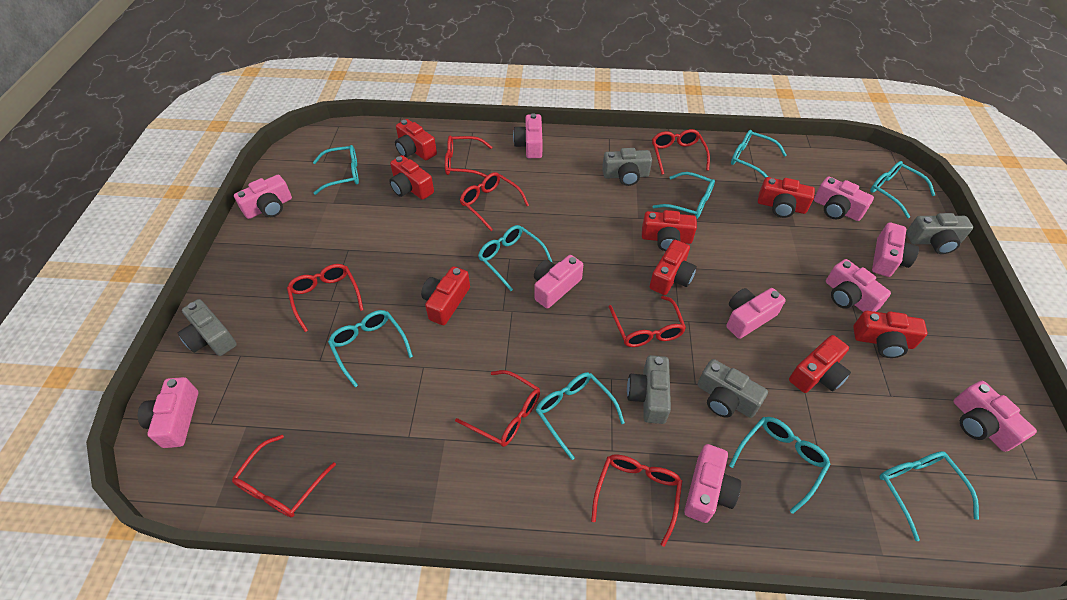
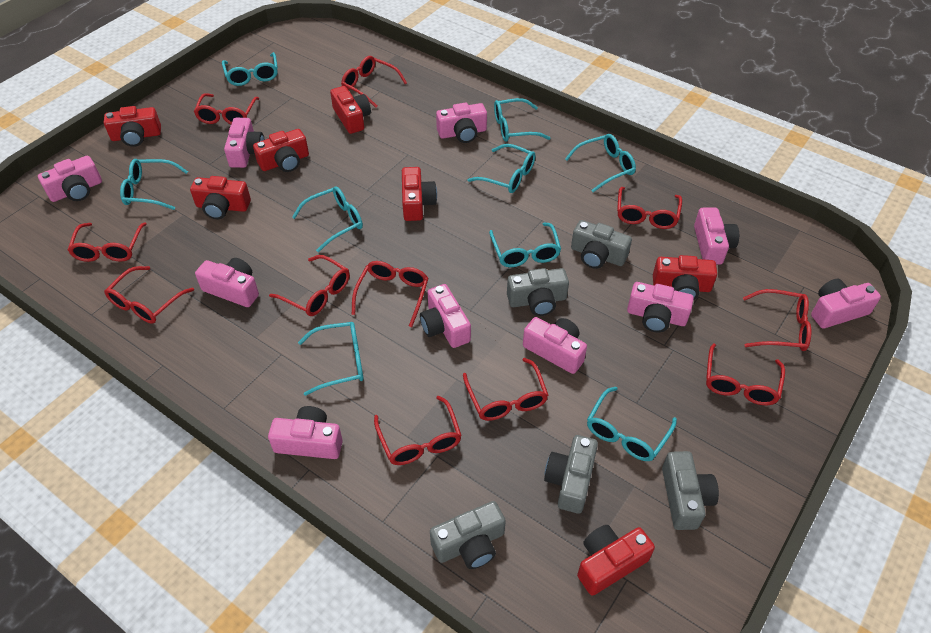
red camera: [389,155,434,200] [395,119,437,161] [421,266,470,325] [642,210,697,251] [650,240,697,295] [758,177,815,218] [789,335,851,393] [853,311,928,358] = 8 -> [104,106,161,147] [190,176,251,219] [253,129,309,172] [330,86,371,134] [402,167,437,221] [577,525,655,596] [653,255,717,300] = 7
red glasses: [232,435,336,517] [287,264,364,332] [445,136,492,177] [455,370,540,447] [460,172,529,231] [591,454,682,547] [609,296,686,347] [652,129,710,175] = 8 -> [68,222,146,262] [104,266,194,324] [194,93,260,124] [269,255,350,316] [341,56,407,108] [352,261,429,327] [374,396,462,465] [463,358,548,421] [617,187,682,229] [706,344,785,405] [743,289,811,351] = 11

